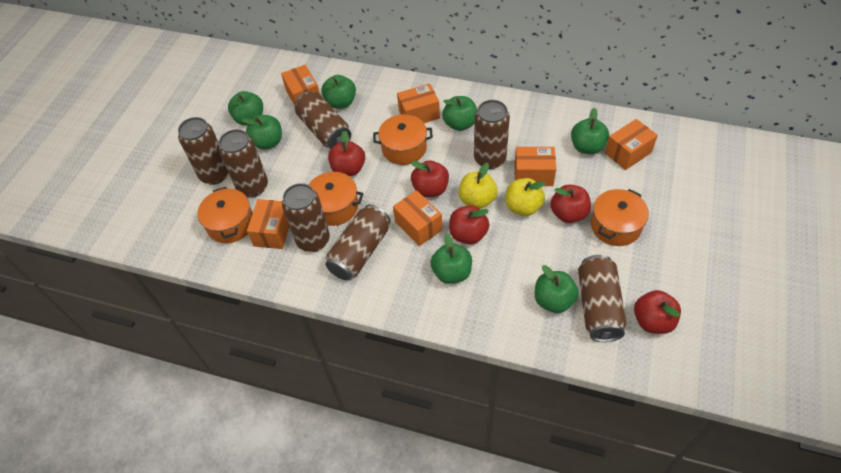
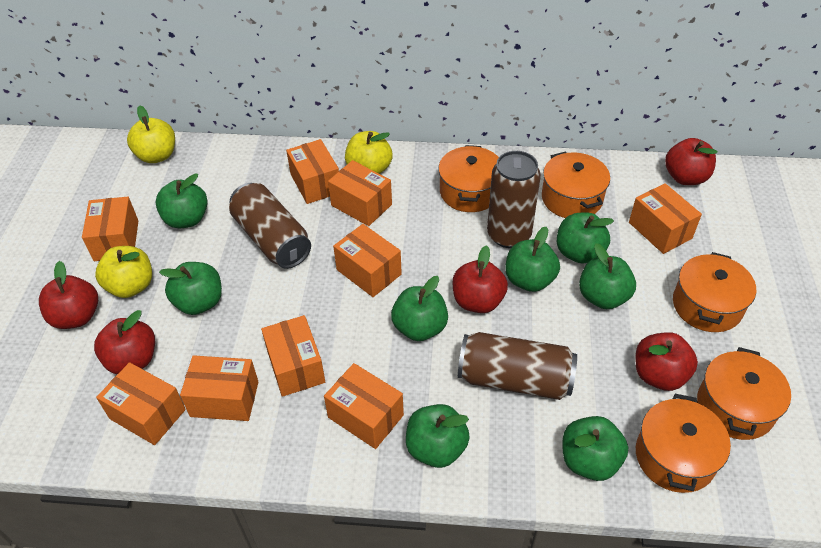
brown can: [178,117,228,185] [219,129,268,197] [282,183,330,252] [295,91,351,149] [326,204,391,280] [474,100,510,169] [578,255,626,342] = 7 -> [229,183,311,269] [458,332,577,400] [487,151,541,248] = 3
green apple: [228,91,263,125] [242,115,282,150] [321,75,356,109] [430,234,472,284] [442,96,477,131] [535,265,579,313] [571,108,609,154] = 7 -> [155,173,208,228] [159,262,222,315] [391,276,448,341] [406,404,470,468] [505,227,560,292] [557,212,614,264] [562,416,628,481] [579,243,636,309] = 8
orange box: [247,199,289,249] [281,65,320,106] [393,190,443,246] [397,84,440,123] [514,147,556,186] [605,119,658,170] = 6 -> [82,197,138,261] [96,362,186,445] [180,355,258,421] [261,315,325,397] [286,139,339,204] [324,363,404,449] [328,160,392,226] [333,224,402,297] [629,183,702,254] = 9
orange pot: [197,187,253,243] [308,172,364,226] [373,114,433,165] [591,189,649,246] = 4 -> [438,145,499,212] [542,151,610,218] [636,394,731,493] [673,252,756,332] [697,347,791,440] = 5
yellow apple: [458,163,498,209] [505,178,546,216] = 2 -> [95,246,152,298] [127,105,175,163] [345,131,392,174] = 3

